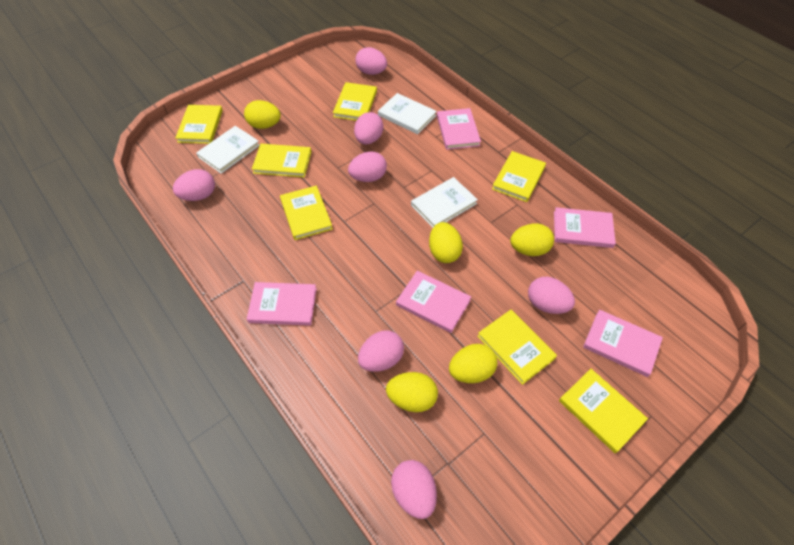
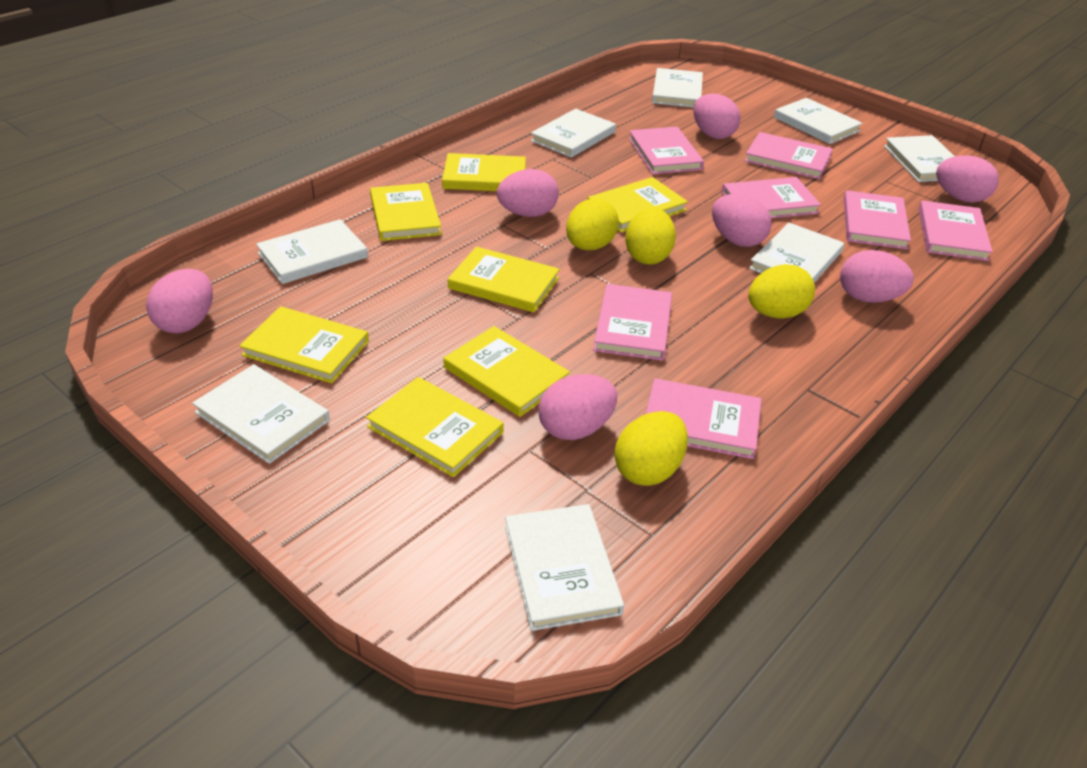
pink book: [247,282,317,326] [396,271,471,333] [437,108,481,150] [554,207,616,248] [583,310,663,377] = 5 -> [593,284,672,361] [629,127,704,174] [646,378,761,459] [722,177,821,218] [745,132,833,179] [844,190,911,249] [919,200,993,261] = 7
white book: [196,126,260,174] [378,93,437,134] [411,177,478,228] = 3 -> [192,364,330,464] [256,219,368,284] [505,504,624,631] [531,109,616,158] [652,68,703,107] [749,223,844,283] [774,98,863,144] [884,135,955,182] = 8
yellow egg: [244,100,281,129] [386,372,438,412] [429,222,463,263] [449,344,498,383] [510,223,554,256] = 5 -> [566,198,619,250] [614,411,688,486] [625,208,676,265] [748,264,815,319] = 4

